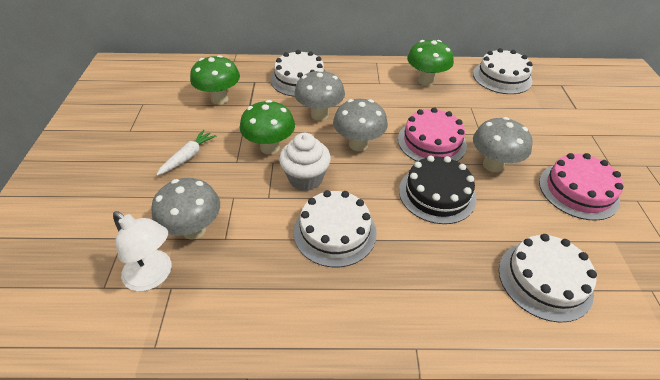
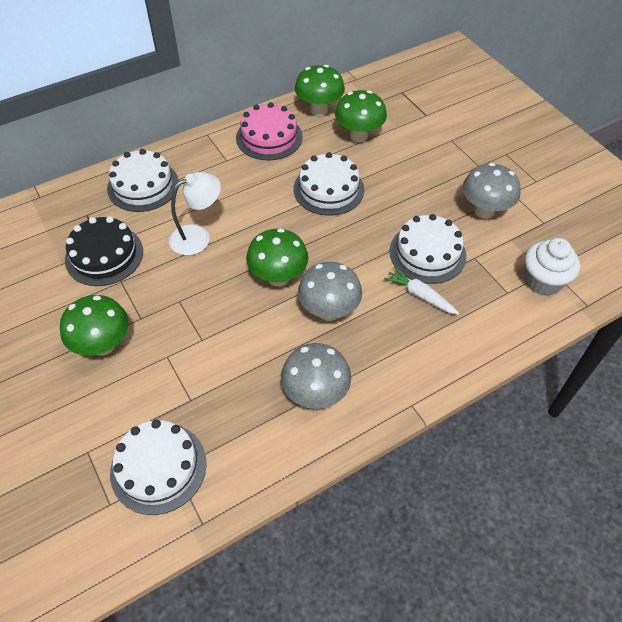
green mushroom: [190,55,240,104] [240,100,295,154] [407,40,454,86] = 3 -> [60,295,129,356] [246,228,308,287] [295,65,345,116] [335,90,387,142] = 4
grey mushroom: [151,178,220,240] [294,70,345,121] [333,99,388,151] [473,117,533,172] = 4 -> [281,343,351,409] [298,262,362,321] [463,163,521,219] = 3
pink cake: [398,107,467,162] [539,153,623,221] = 2 -> [236,102,303,160] = 1

